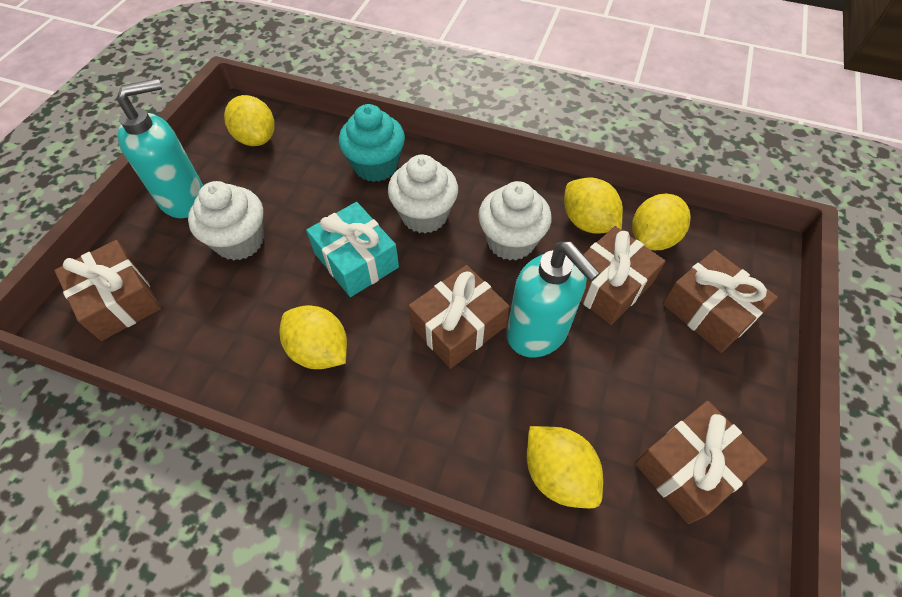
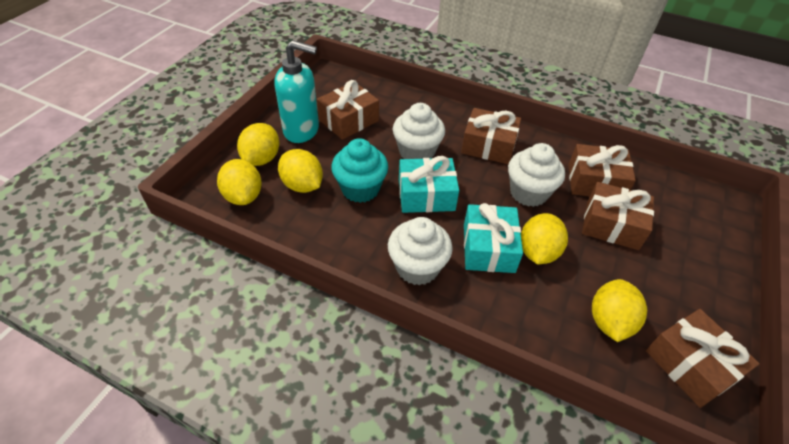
turquoise gift: [306,202,399,297] = 1 -> [399,156,459,213] [464,203,523,273] = 2
turquoise soap dispenser: [116,78,204,218] [507,242,600,357] = 2 -> [274,40,319,143] = 1

